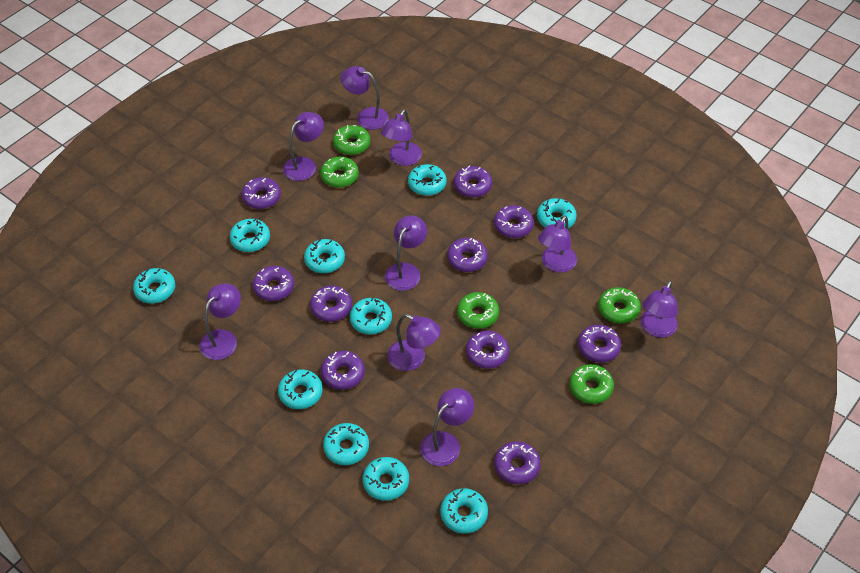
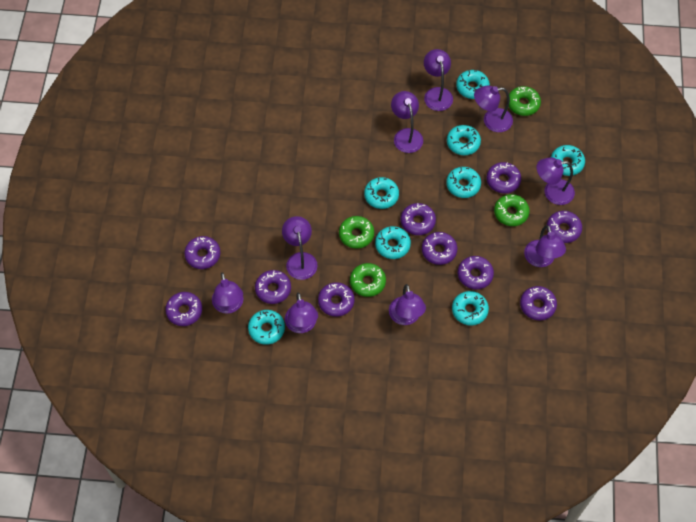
green donut: [320,157,359,188] [333,125,370,155] [457,292,499,329] [569,364,614,404] [598,287,641,324] = 5 -> [339,216,374,249] [350,263,386,297] [494,194,530,226] [508,86,541,116] = 4
turquoise donut: [133,268,175,304] [230,219,270,252] [278,369,323,409] [304,239,345,273] [323,423,369,465] [350,298,392,334] [362,457,409,501] [408,164,446,196] [440,488,488,534] [537,198,577,228] = 10 -> [248,310,285,345] [364,177,399,209] [375,226,411,259] [446,167,481,198] [447,125,481,155] [452,291,489,325] [456,70,490,99] [551,145,585,176] = 8

